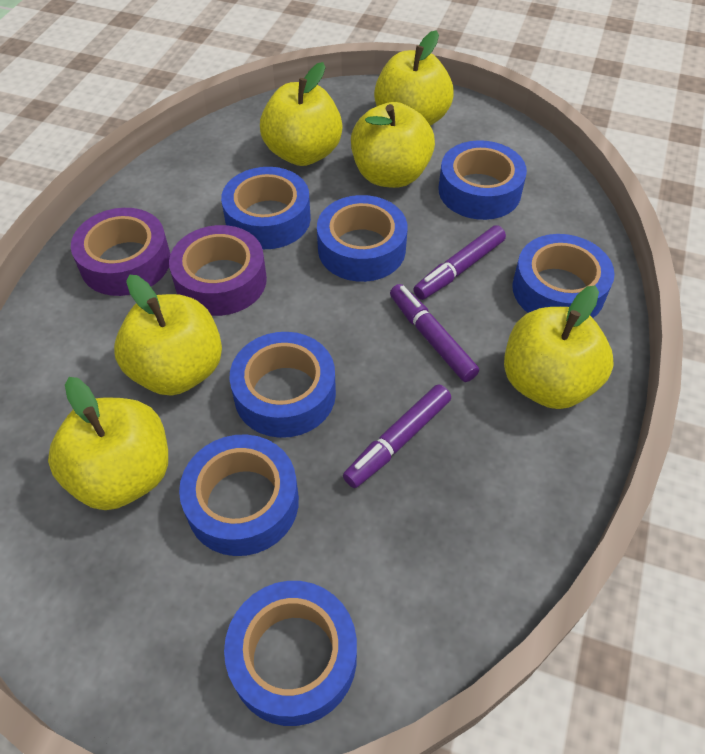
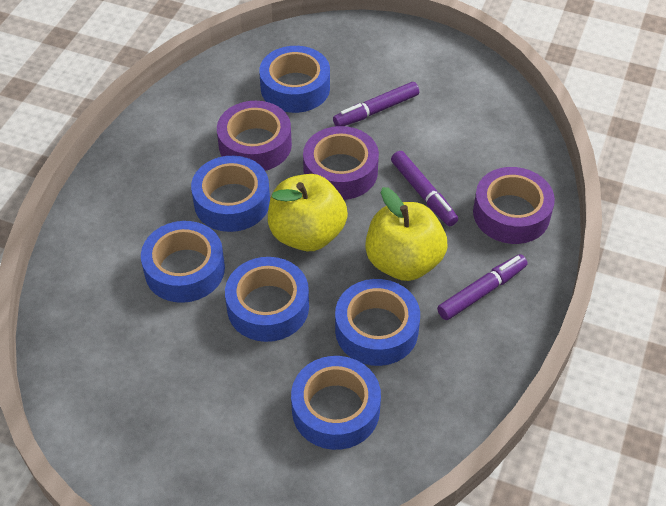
blue tape: [179,434,299,556] [221,167,311,249] [224,581,357,726] [229,332,336,438] [317,195,408,282] [439,140,527,220] [512,234,615,318] = 7 -> [141,221,225,303] [191,156,270,232] [225,257,309,342] [259,46,330,113] [291,356,381,450] [335,279,420,366] = 6
purple tape: [71,208,170,296] [169,225,267,316] = 2 -> [217,101,292,171] [303,126,379,200] [473,167,555,244] = 3
yellow apple: [48,377,168,510] [114,275,222,396] [260,62,343,166] [351,102,435,188] [374,30,454,126] [504,285,614,409] = 6 -> [268,174,348,251] [365,187,447,281] = 2

